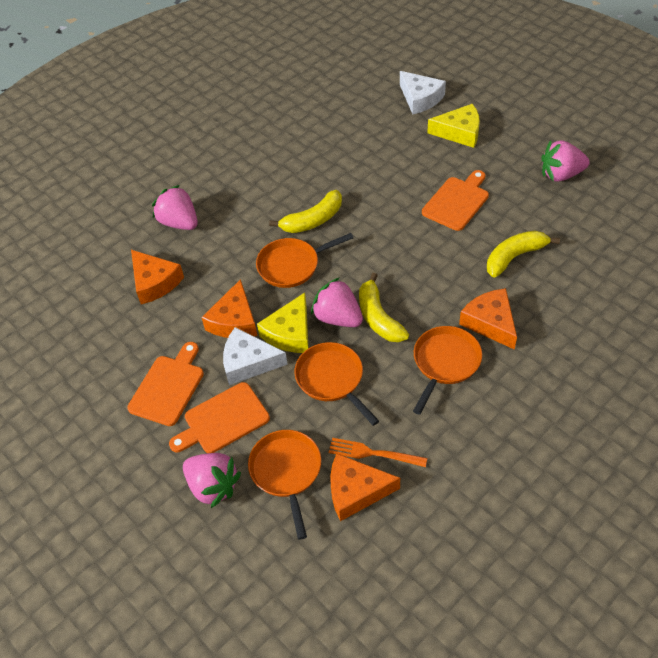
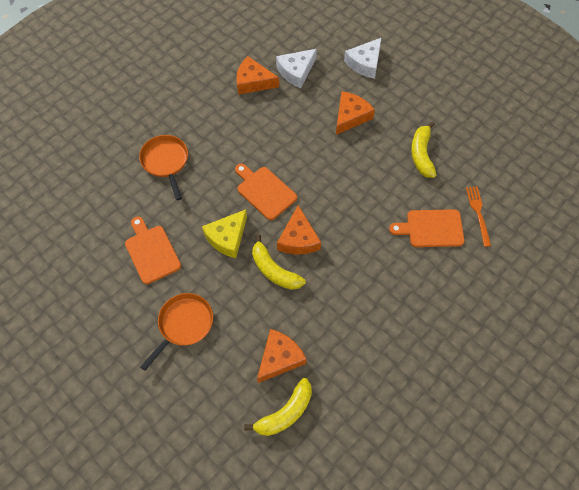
orange pan: [248,430,321,540] [256,233,353,288] [294,342,379,426] [413,326,482,415] = 4 -> [139,135,188,200] [140,293,213,371] = 2
pink strawberry: [152,185,198,230] [183,453,241,508] [311,277,363,327] [542,140,590,182] = 4 -> none = 0
yellow cheese: [257,293,308,353] [427,104,480,148] = 2 -> [202,209,247,258] = 1

